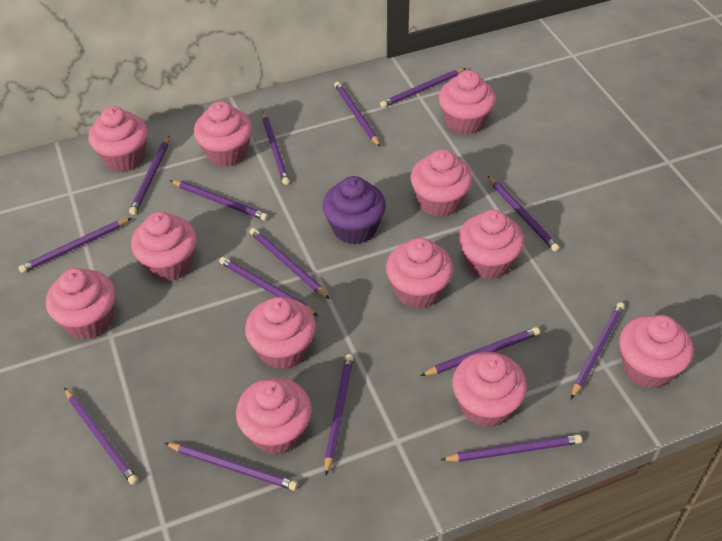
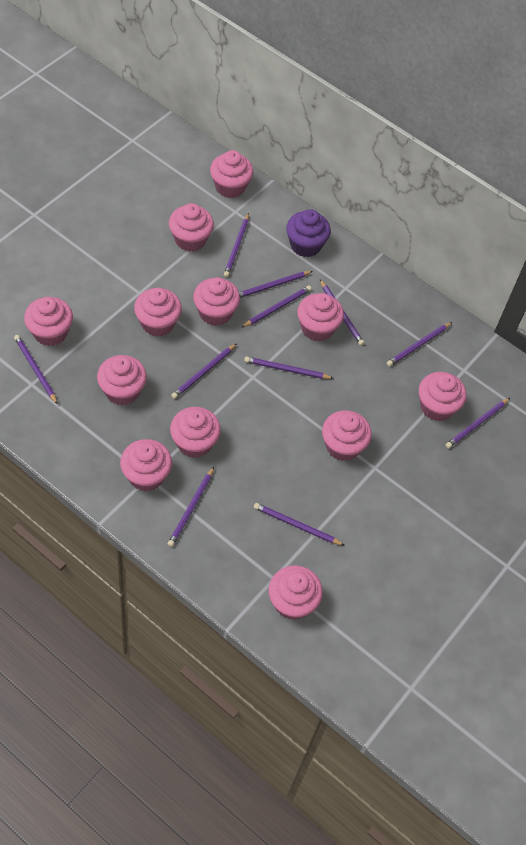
purple pencil: [18,218,131,273] [64,387,138,485] [129,136,169,215] [165,443,298,491] [170,180,268,221] [219,257,318,316] [250,228,330,299] [262,112,290,185] [325,354,354,475] [334,82,380,147] [380,68,466,108] [421,327,540,376] [441,434,582,462] [488,176,560,252] [571,302,625,399] = 15 -> [14,335,58,405] [168,467,214,547] [171,343,237,399] [224,213,249,277] [239,271,313,298] [241,286,311,328] [244,356,334,379] [254,503,345,546] [320,280,364,346] [387,322,452,366] [446,398,510,448] = 11

